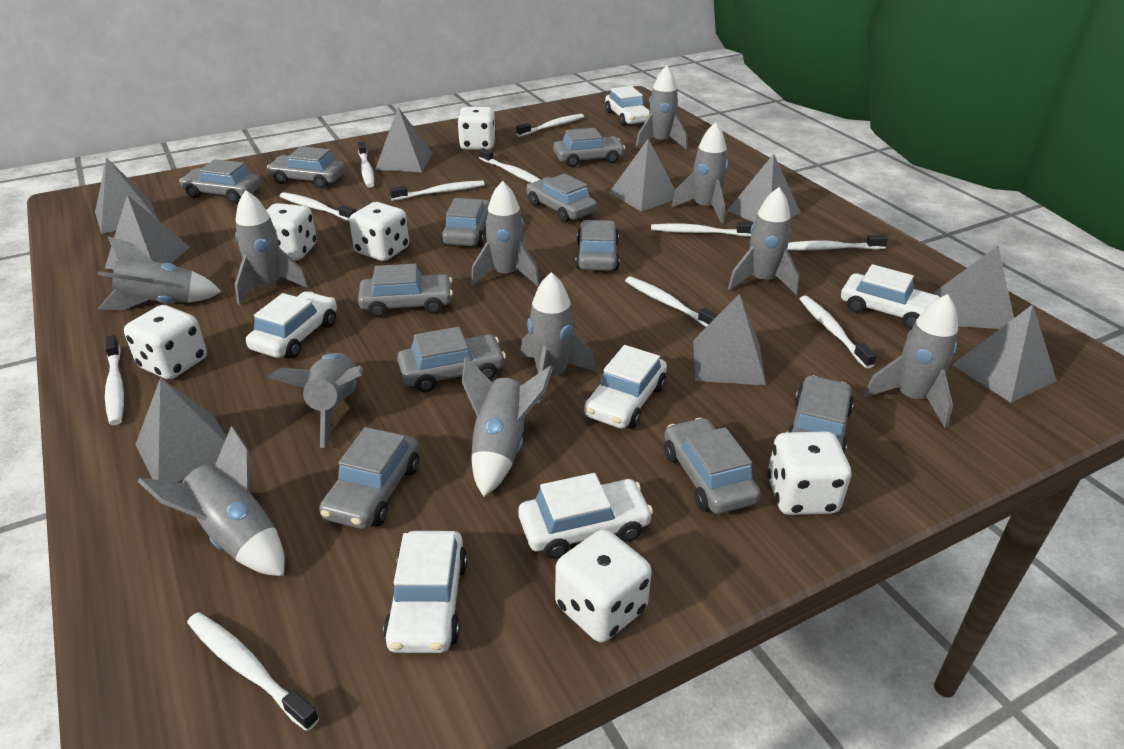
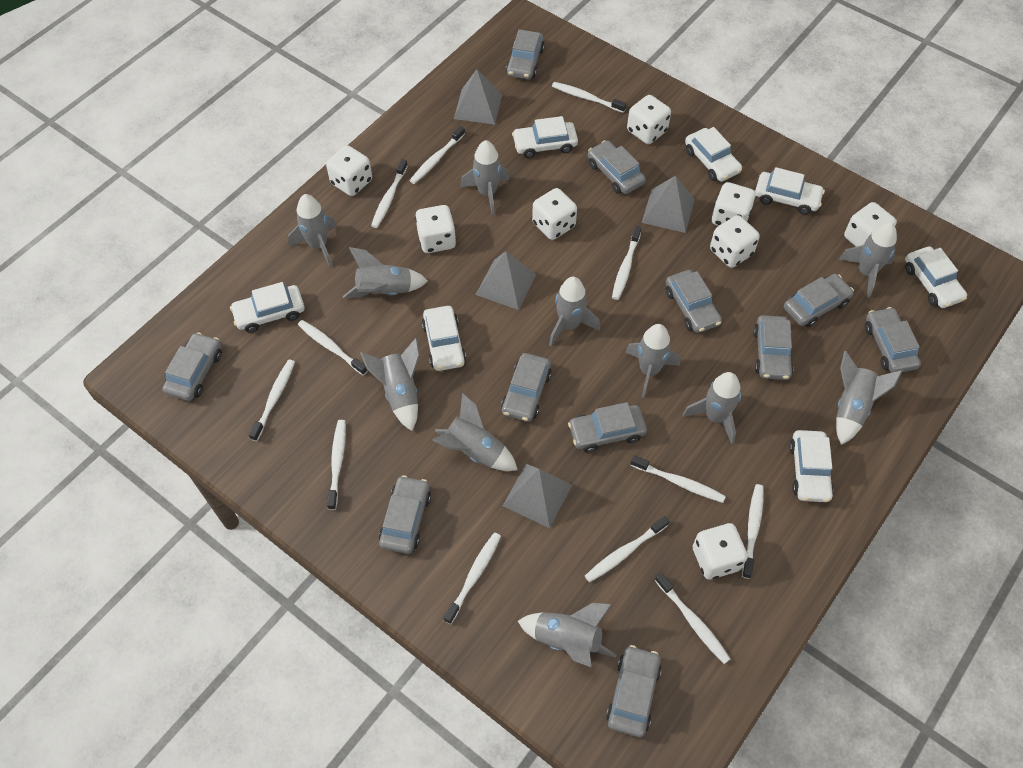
grey pyramid: [95,157,159,234] [105,195,190,270] [135,378,227,482] [375,107,432,172] [609,139,675,211] [693,294,766,386] [727,154,800,222] [934,246,1014,329] [952,304,1057,403] = 9 -> [454,69,502,124] [476,251,536,310] [503,464,572,528] [642,176,695,233] = 4
white car: [246,291,337,358] [383,531,468,653] [518,473,653,559] [584,345,667,429] [605,86,649,126] [841,264,940,329] = 6 -> [230,282,304,333] [422,306,466,371] [512,116,578,158] [685,127,742,182] [755,167,825,215] [789,430,834,502] [905,246,967,308] = 7
white dice: [124,305,207,379] [266,203,317,260] [349,202,409,261] [457,107,496,150] [555,529,652,642] [767,431,851,515] = 6 -> [326,145,372,196] [415,205,456,253] [532,188,577,240] [627,95,671,144] [693,523,748,580] [710,215,760,268] [712,182,756,226] [844,202,897,247] = 8
white toothbrush: [105,335,124,425] [187,612,319,731] [280,192,356,221] [358,141,374,188] [389,181,485,201] [479,148,541,183] [516,114,584,137] [625,276,718,327] [651,222,753,236] [787,235,888,250] [800,295,877,369] = 11 -> [249,359,295,441] [298,320,368,375] [327,420,346,510] [371,159,408,228] [409,126,465,184] [444,532,501,624] [552,82,626,113] [585,516,669,582] [612,226,642,300] [631,455,726,503] [655,573,730,664] [742,484,764,579] = 12

